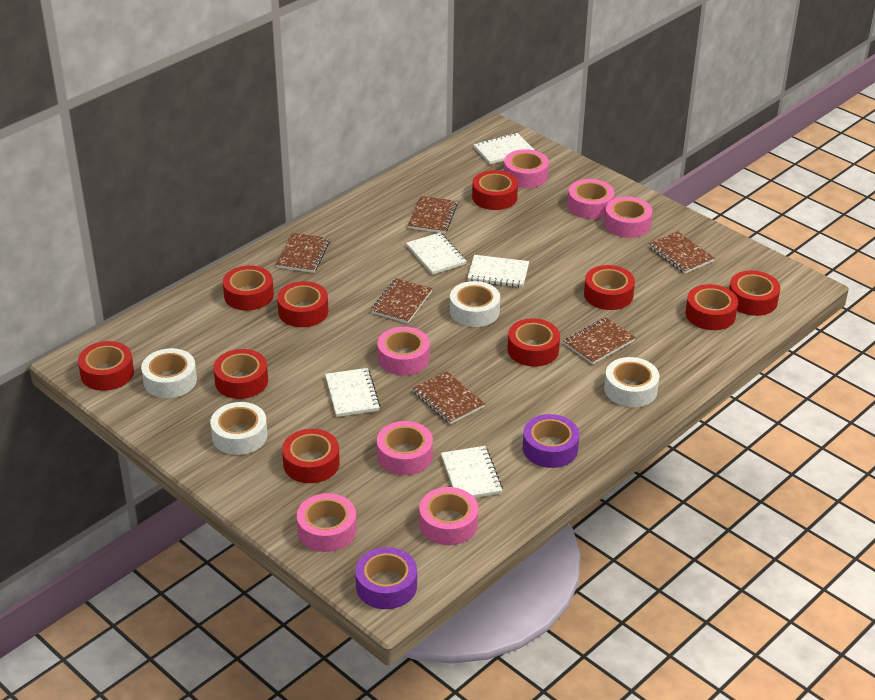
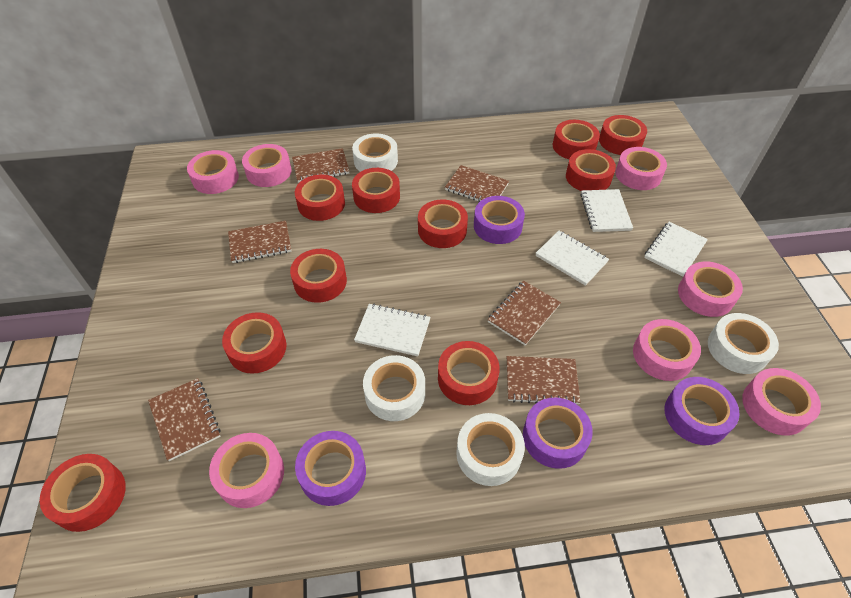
purple tape: [355,547,417,609] [523,414,579,468] = 2 -> [295,431,366,506] [474,196,525,244] [523,398,593,469] [664,377,740,445] = 4
white notebook: [325,368,380,417] [406,233,467,275] [441,446,503,498] [467,255,529,287] [473,133,534,164] = 5 -> [354,303,431,356] [536,231,609,286] [580,189,633,232] [644,222,708,277] = 4

